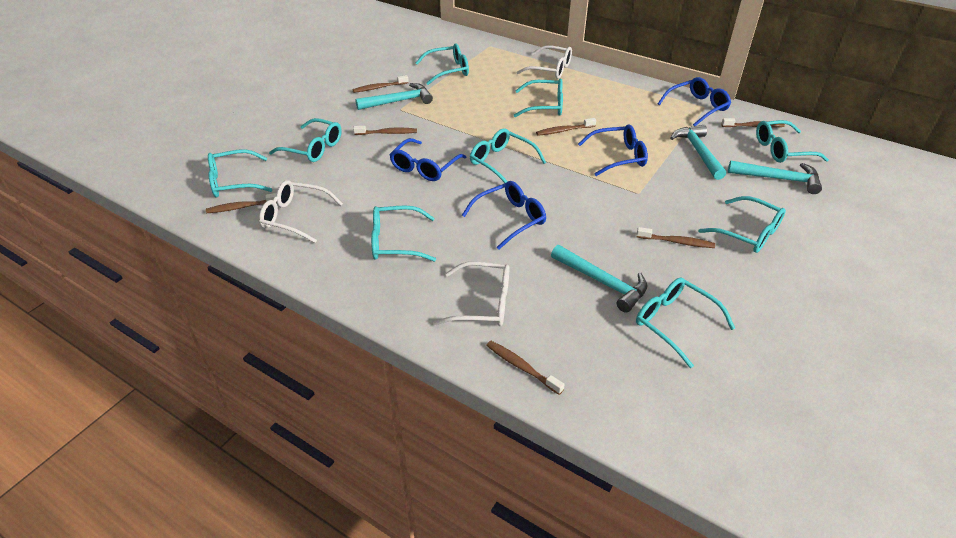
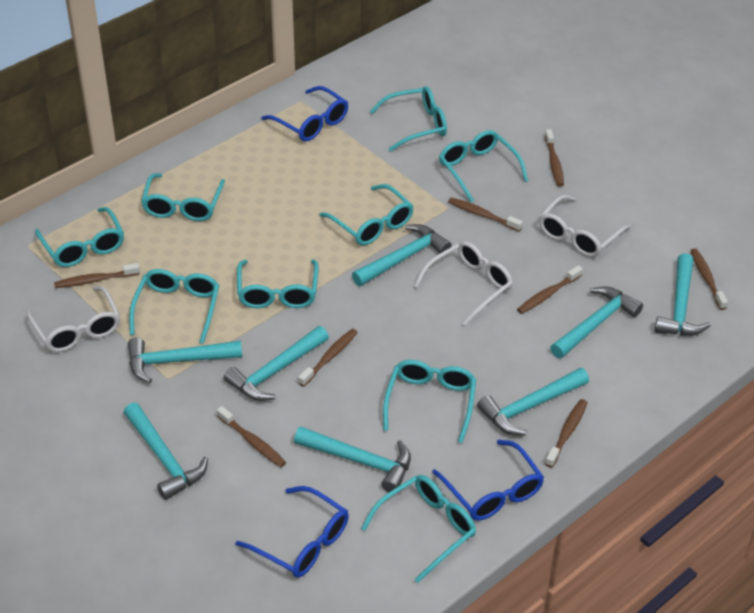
blue glasses: [389,138,466,181] [462,181,546,250] [578,124,648,176] [658,77,731,126] = 4 -> [236,486,349,578] [261,86,348,141] [432,440,544,521] = 3
brown toothbrush: [206,193,277,213] [352,75,409,93] [353,126,417,135] [486,341,565,395] [536,118,596,136] [637,227,715,248] [721,118,785,128] = 7 -> [54,263,140,288] [217,406,286,467] [298,329,358,387] [448,197,523,231] [517,265,583,314] [545,129,564,186] [545,399,588,468] [690,248,728,310] = 8
turquoise hammer: [355,83,433,110] [551,245,648,313] [670,125,726,180] [728,161,822,194] = 4 -> [124,403,208,500] [128,337,242,383] [224,326,329,401] [294,426,411,492] [352,224,452,286] [477,368,589,436] [550,286,643,358] [655,253,711,336] = 8

